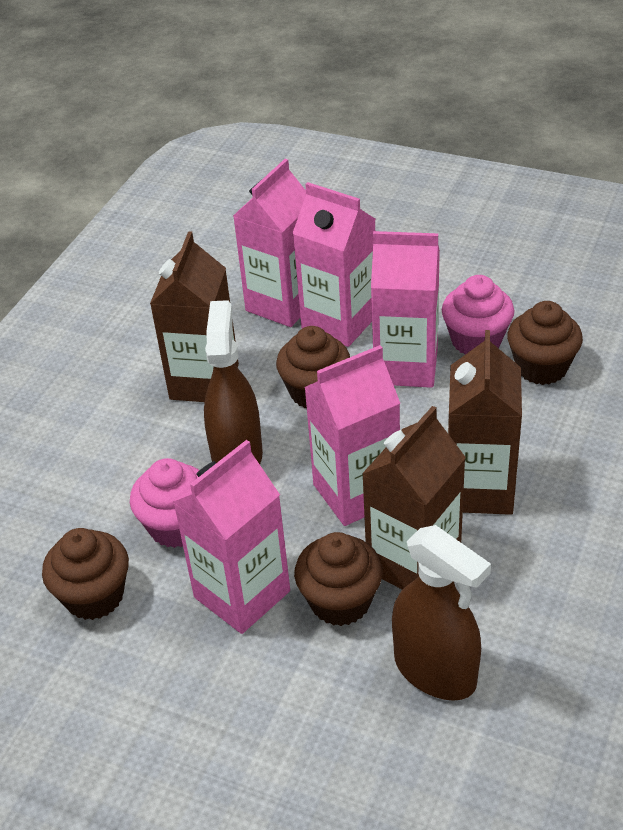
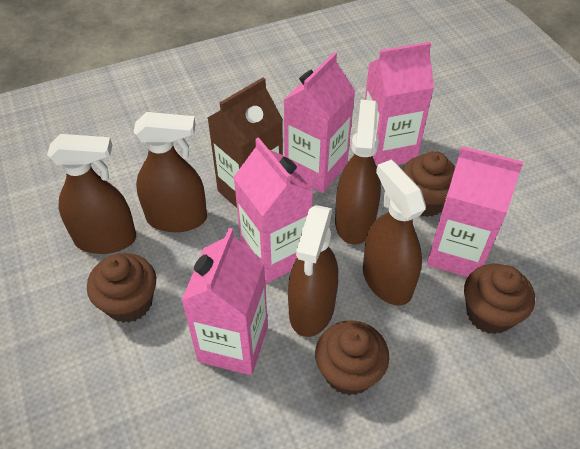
brown carton: [150,231,239,402] [362,406,466,590] [448,330,522,515] = 3 -> [208,77,283,208] = 1
brown spray bottle: [204,300,263,464] [392,525,491,701] = 2 -> [47,134,136,254] [133,112,207,232] [288,205,338,337] [335,100,381,245] [363,160,426,306] = 5
pink cupcake: [130,458,199,548] [442,275,514,354] = 2 -> none = 0

